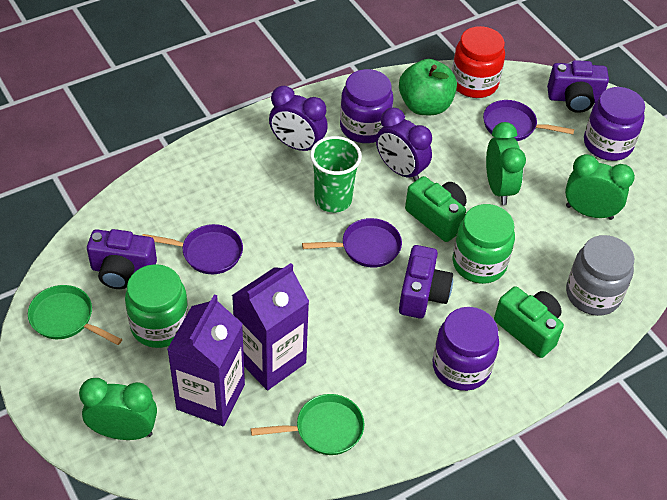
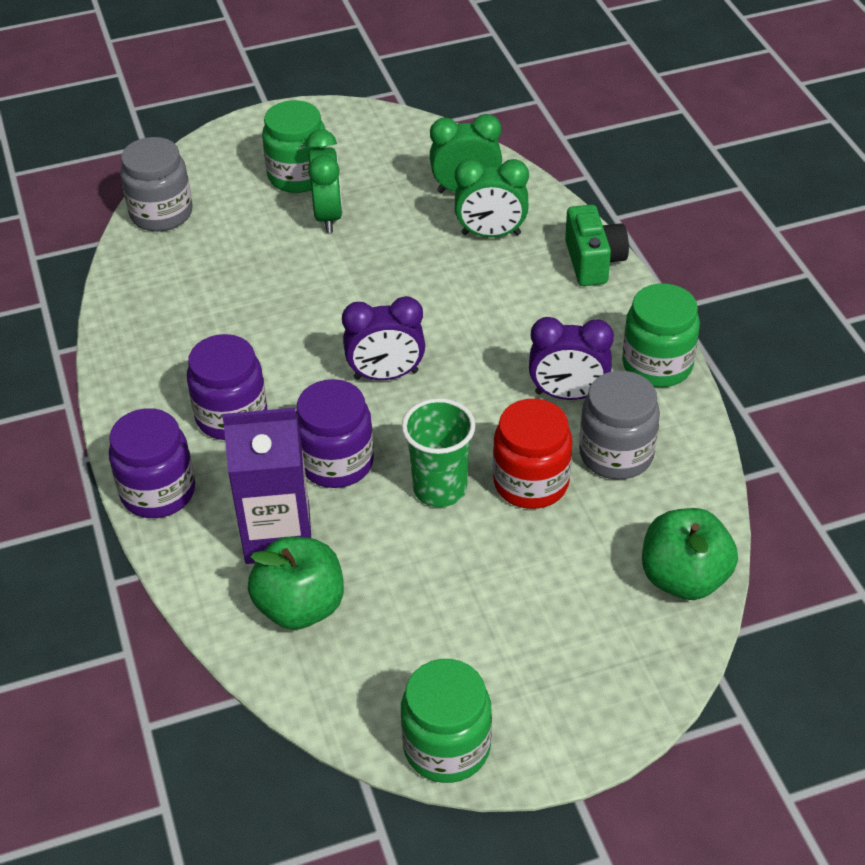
green apple: [399,59,457,115] = 1 -> [248,537,344,630] [642,508,738,600] = 2
green camera: [405,176,467,242] [494,286,564,358] = 2 -> [565,205,629,286] = 1
green jar: [125,264,189,348] [453,204,515,284] = 2 -> [262,100,328,193] [401,659,492,783] [622,283,700,387] = 3
green pan: [28,285,122,345] [251,394,364,455] = 2 -> none = 0
grey jar: [566,235,634,316] = 1 -> [120,137,192,232] [579,371,660,479] = 2
purple camera: [87,229,157,289] [399,245,453,319] [547,60,609,113] = 3 -> none = 0
purple carton: [167,294,245,426] [232,263,309,390] = 2 -> [222,408,311,564] = 1
purple pan: [142,224,243,274] [302,218,402,268] [483,100,574,141] = 3 -> none = 0

